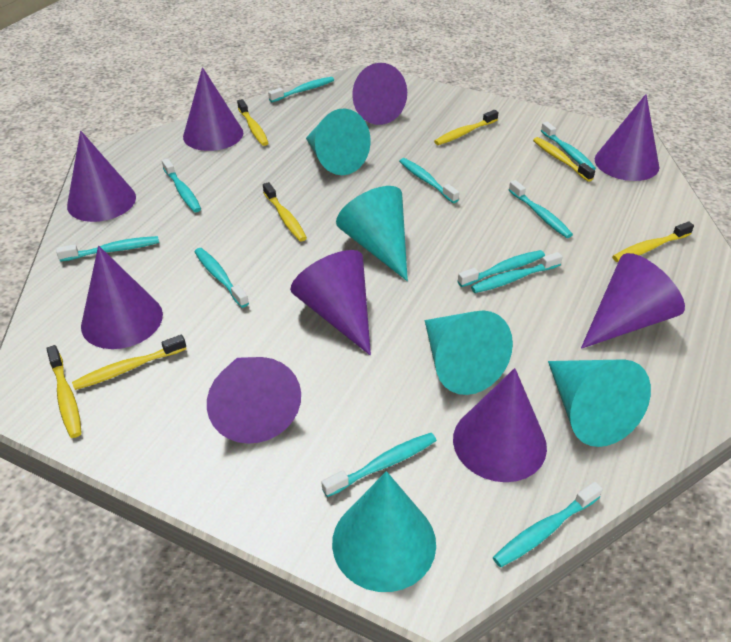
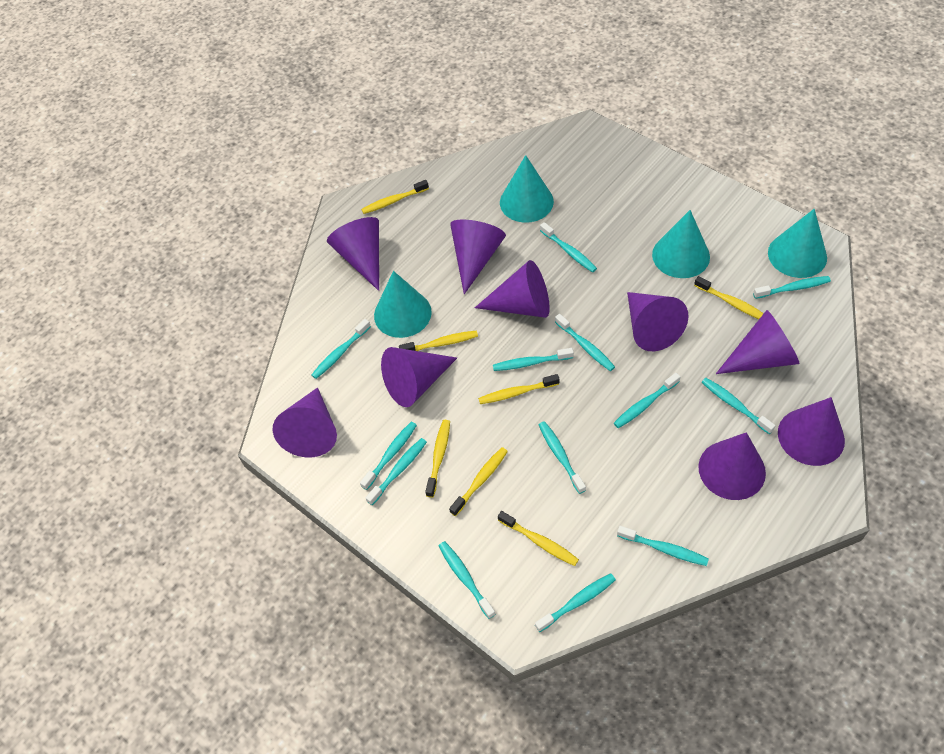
turquoise cone: [306,108,371,175] [332,471,436,592] [336,186,408,281] [425,310,513,395] [548,359,651,447] = 5 -> [374,271,432,338] [500,155,554,223] [652,210,710,278] [768,209,827,278] = 4
turquoise toothbrush: [56,236,159,262] [162,158,201,212] [195,248,249,308] [268,77,334,102] [322,433,437,497] [399,158,459,203] [458,250,545,287] [471,252,563,293] [493,482,603,567] [509,180,573,238] [541,122,596,170] = 11 -> [312,319,371,379] [360,422,417,490] [365,438,427,505] [438,541,495,619] [493,348,574,371] [535,573,616,632] [539,421,586,494] [540,222,597,272] [555,314,615,371] [614,373,680,428] [617,526,709,566] [702,378,776,434] [753,276,831,299] = 13

